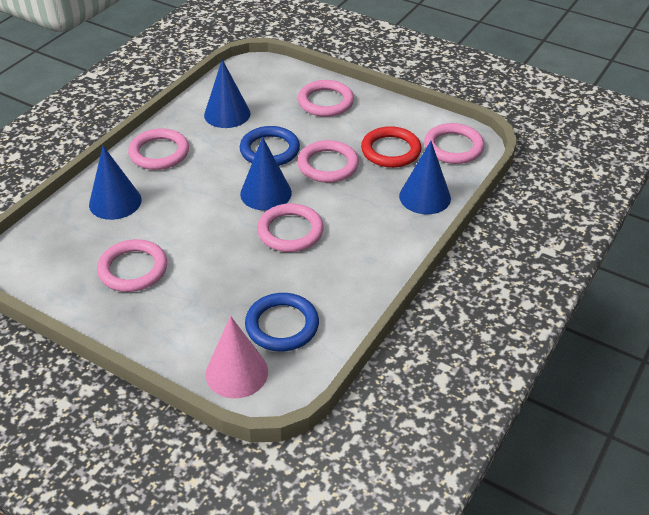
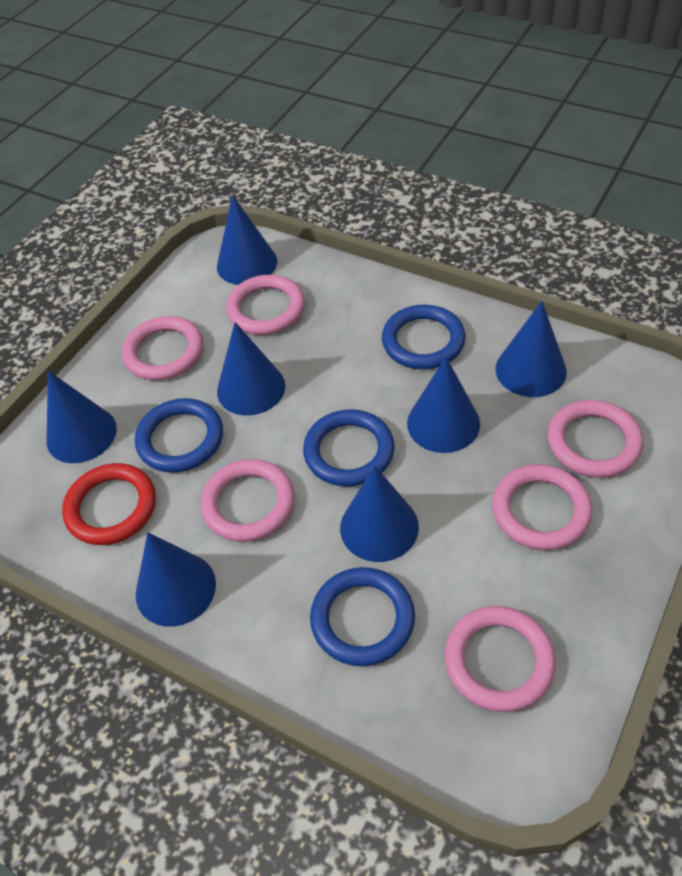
blue cone: [89,146,142,220] [204,59,251,128] [240,137,292,210] [399,141,451,214] = 4 -> [47,371,117,463] [136,532,216,627] [217,195,277,285] [217,322,285,415] [340,466,419,562] [407,357,480,453] [496,301,567,397] = 7
blue ring: [240,126,300,166] [245,293,319,351] = 2 -> [135,398,223,473] [303,409,395,487] [310,567,415,666] [382,305,466,369] = 4
pink cone: [206,316,268,398] = 1 -> none = 0

